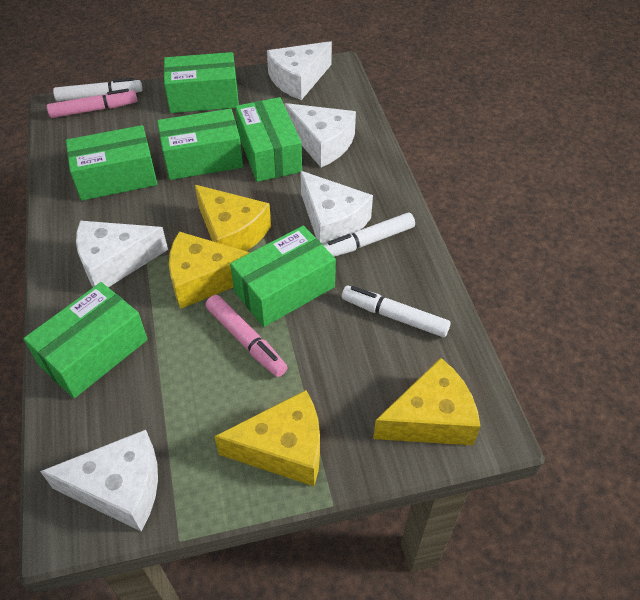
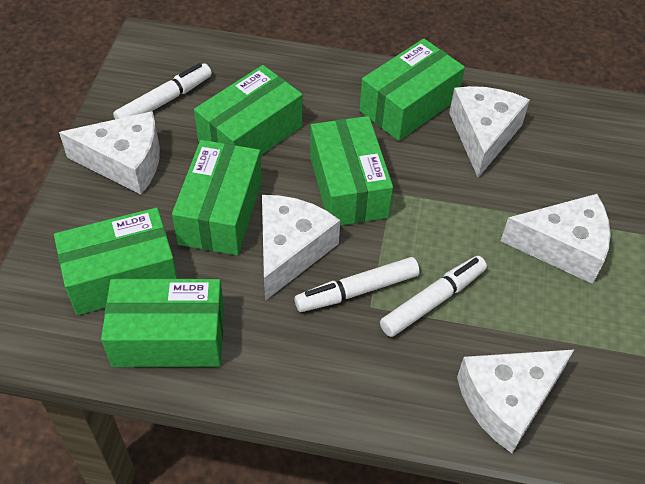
pink marker: [47,88,138,118] [206,295,288,377] = 2 -> none = 0
yellow cheese: [169,232,251,309] [195,185,271,251] [214,390,320,486] [373,358,481,445] = 4 -> none = 0

